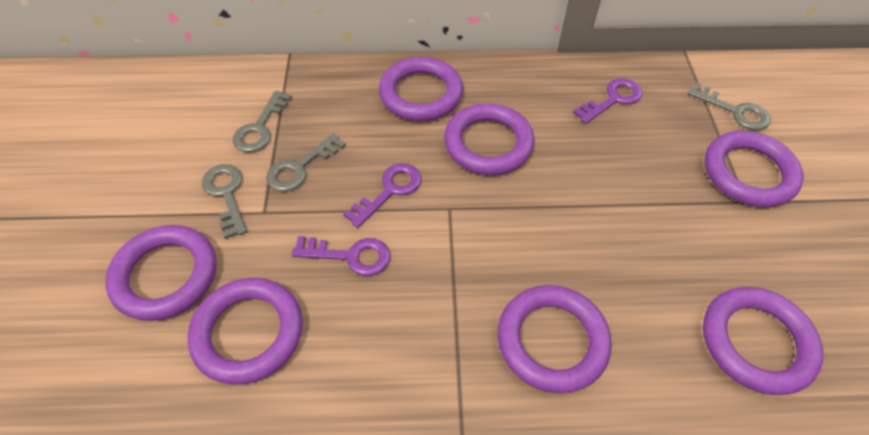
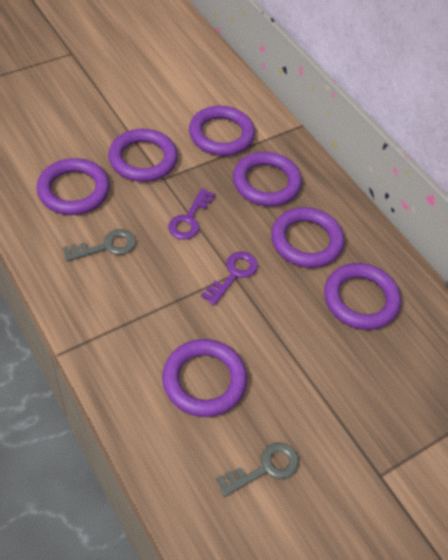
grey key: [202,164,247,239] [233,91,292,152] [266,133,346,192] [688,82,771,131] = 4 -> [63,229,136,262] [216,442,299,497] = 2
purple key: [292,236,390,276] [343,163,421,228] [573,78,642,124] = 3 -> [168,188,215,240] [201,251,258,305] = 2

